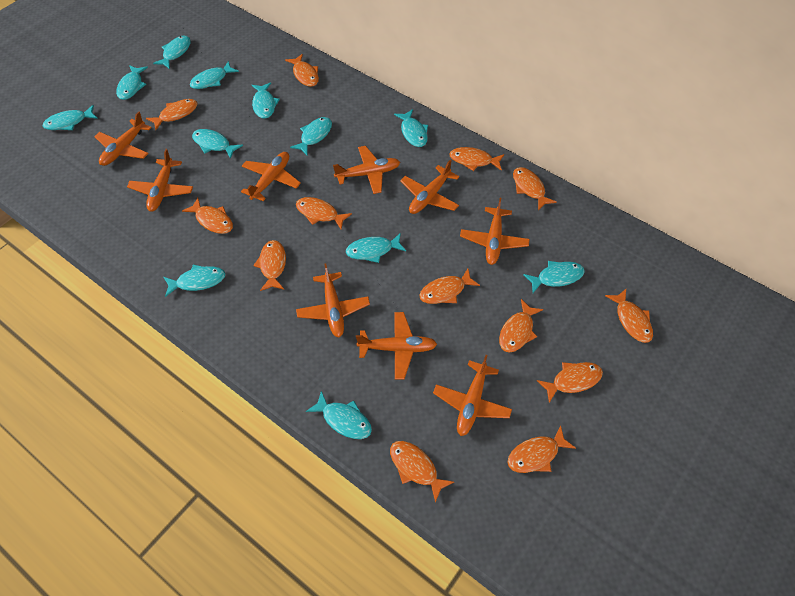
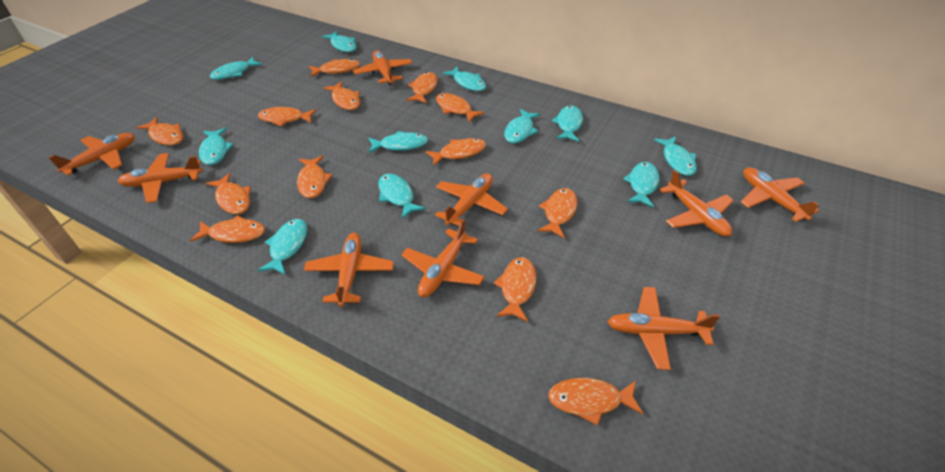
turquoise fish: [43,105,98,130] [116,65,148,100] [153,36,191,69] [164,265,225,297] [190,61,239,89] [192,129,243,159] [252,82,280,119] [290,117,332,155] [306,391,372,439] [346,233,406,263] [394,109,428,147] [523,261,585,293] = 12 -> [199,127,234,165] [210,56,263,80] [257,219,307,275] [322,31,357,52] [368,131,428,153] [378,174,426,219] [442,67,487,91] [504,109,541,143] [552,105,583,142] [623,162,660,208] [654,136,697,176] = 11

